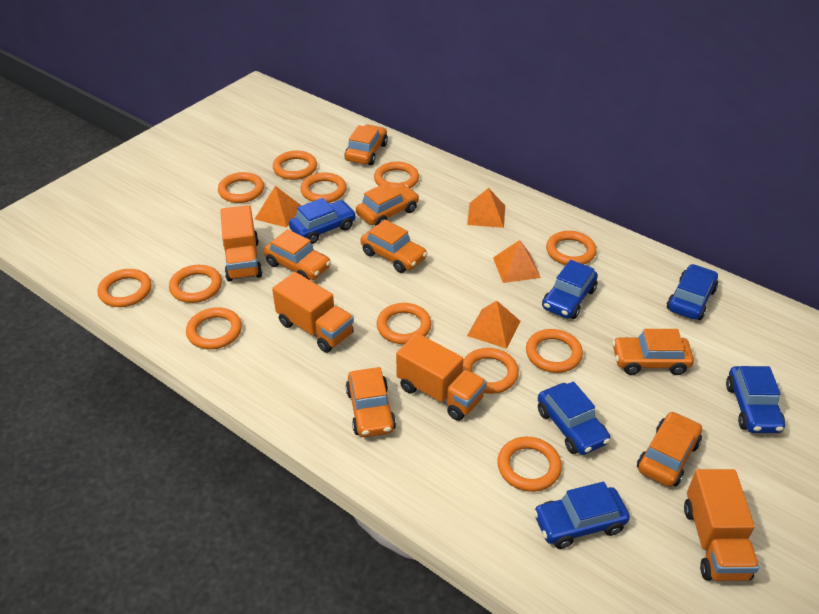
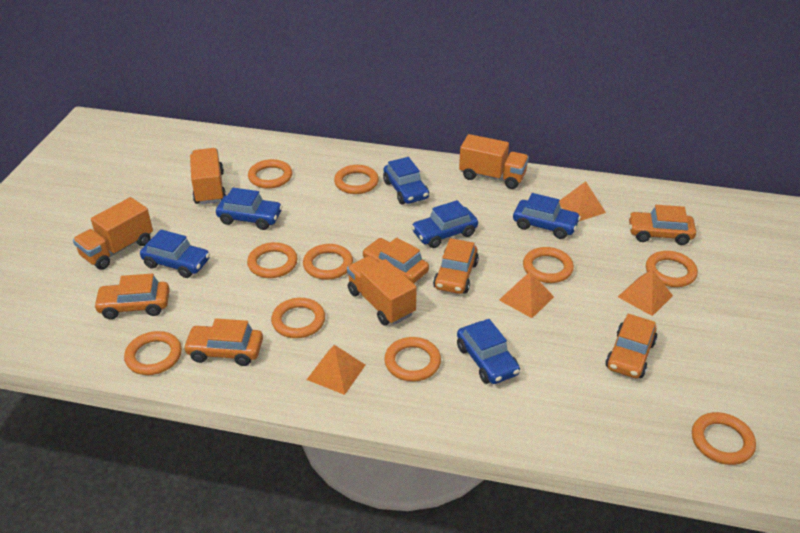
orange car: [264,229,331,280] [345,124,388,165] [346,367,396,437] [356,182,419,226] [361,220,427,273] [612,329,694,375] [637,411,702,487] = 7 -> [93,273,170,319] [183,318,263,366] [362,238,429,284] [433,238,479,294] [605,314,657,378] [628,205,696,245] = 6
orange ring: [97,269,152,307] [169,265,222,303] [186,307,242,349] [218,172,264,203] [273,151,317,180] [301,172,347,203] [374,162,419,188] [377,303,431,344] [463,348,519,394] [497,437,562,492] [526,329,583,373] [546,231,597,265] = 12 -> [124,331,182,375] [247,242,298,278] [248,159,292,189] [271,298,325,338] [303,244,353,280] [334,165,379,194] [384,337,441,382] [523,247,574,283] [646,251,698,287] [692,412,756,465] = 10

